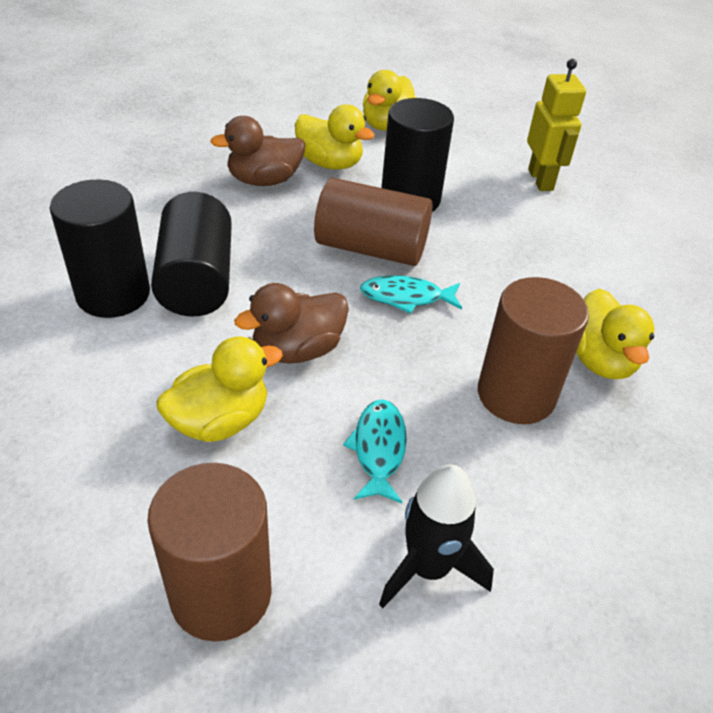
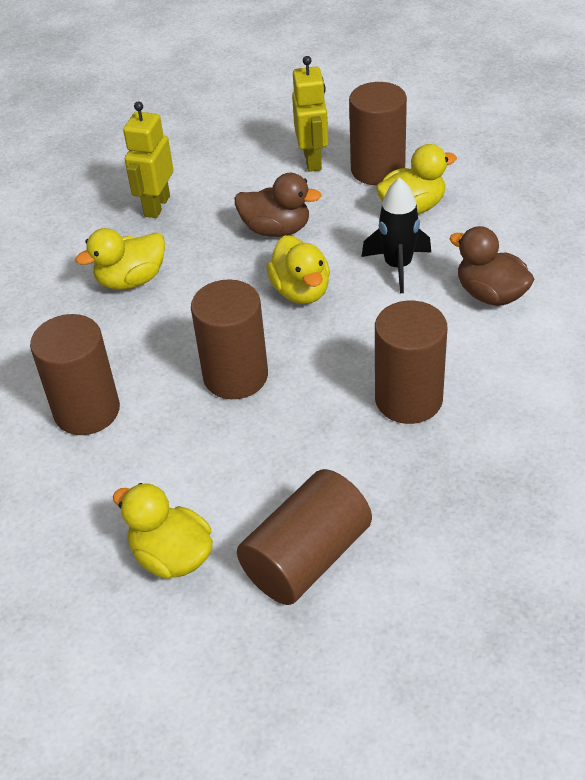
black cylinder: [50,180,150,318] [151,192,232,316] [381,98,454,212] = 3 -> none = 0
brown cylinder: [147,463,272,642] [314,178,433,266] [478,277,589,424] = 3 -> [30,314,120,435] [191,279,268,399] [237,469,372,605] [349,82,407,185] [375,301,447,424] = 5
turquoise fish: [343,399,407,503] [360,275,462,314] = 2 -> none = 0
yellow robot: [527,59,586,191] = 1 -> [123,101,174,218] [292,56,328,172] = 2

